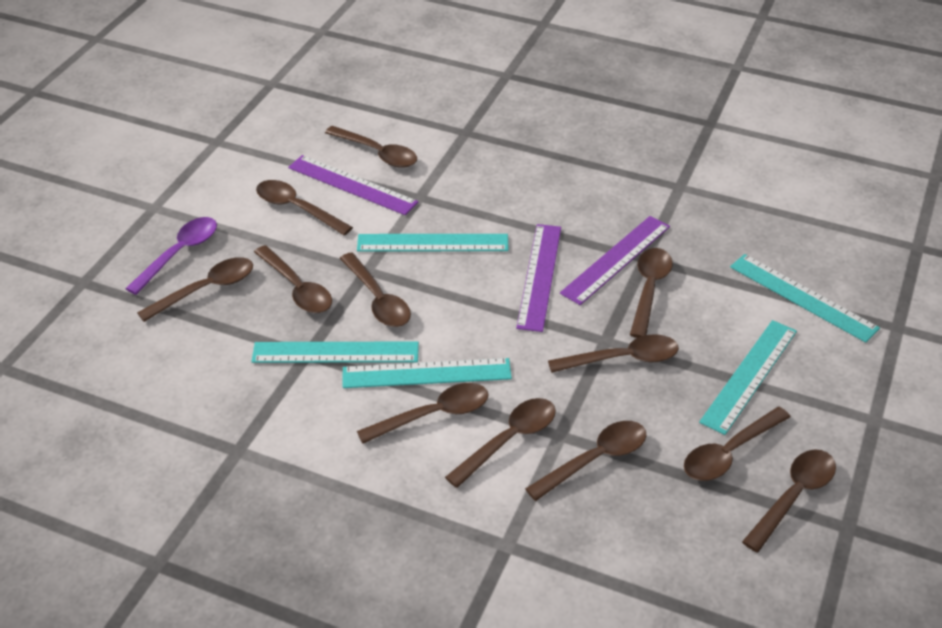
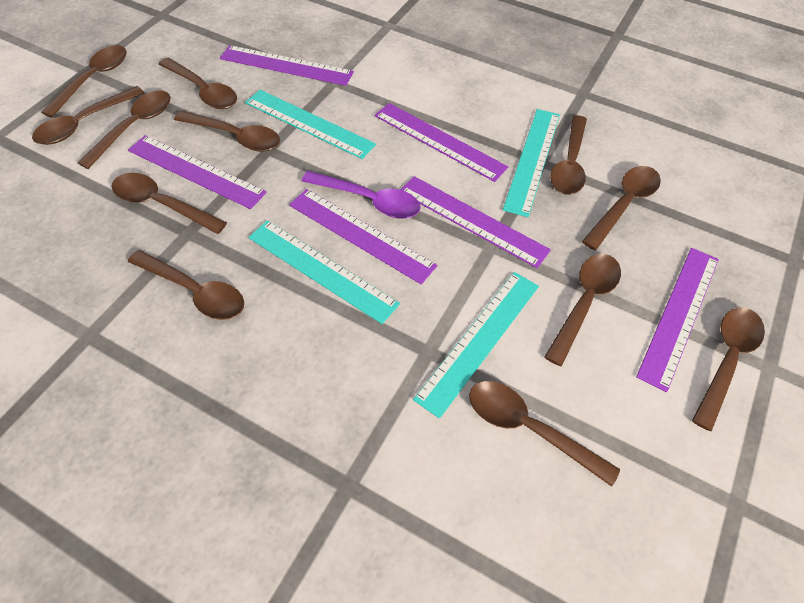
purple ruler: [288,155,418,215] [516,224,561,332] [560,216,670,305] = 3 -> [128,135,267,209] [220,45,354,86] [289,189,437,285] [375,103,508,182] [401,176,551,268] [636,248,719,392] = 6
turquoise ruler: [251,342,419,363] [343,358,512,388] [357,234,509,251] [699,320,797,435] [730,254,880,343] = 5 -> [245,90,376,159] [248,220,400,324] [413,272,539,418] [503,109,560,217] = 4

